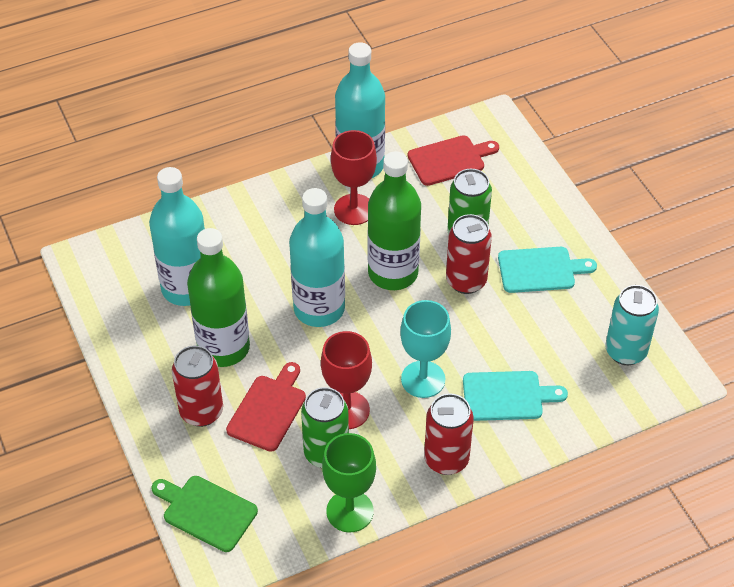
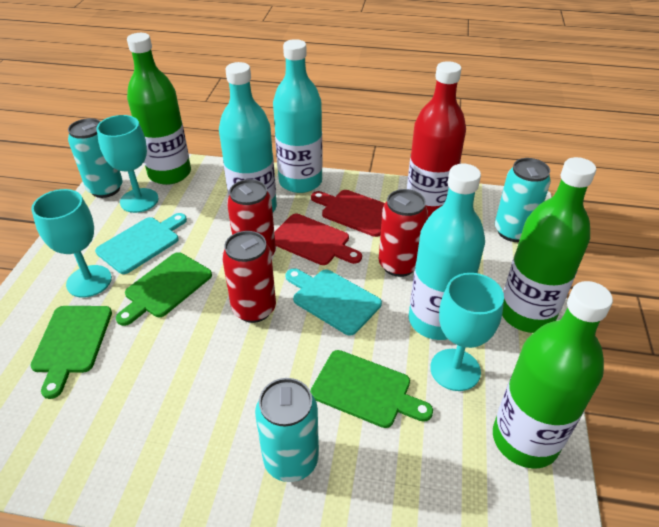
green bottle: [187,228,250,367] [368,151,421,290] = 2 -> [127,33,191,185] [493,281,613,469] [502,157,596,333] = 3
green can: [301,387,349,468] [447,169,492,235] = 2 -> none = 0
green cutting board: [151,476,258,552] = 1 -> [30,306,112,399] [116,252,212,326] [310,350,433,428] = 3
green goblet: [322,433,376,532] = 1 -> none = 0
red bottle: none = 0 -> [407,61,466,219] = 1
red goblet: [321,331,372,429] [331,130,377,225] = 2 -> none = 0
turquoise can: [605,285,659,365] = 1 -> [68,118,123,198] [255,378,319,482] [495,158,551,242] = 3
turquoise goblet: [400,300,451,398] = 1 -> [31,189,112,298] [97,115,159,213] [430,273,504,391] = 3

